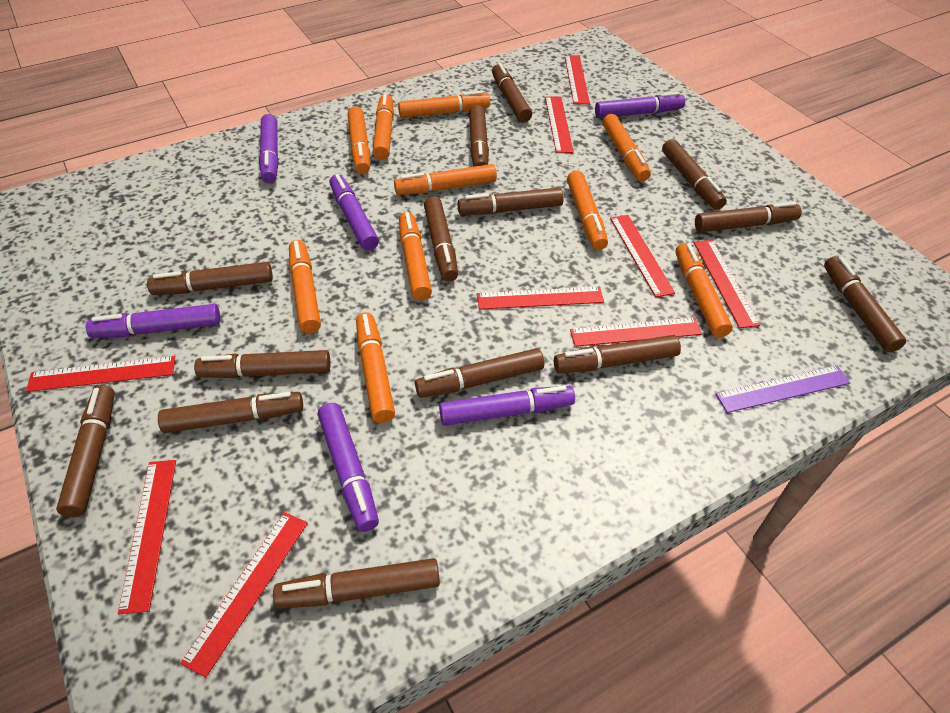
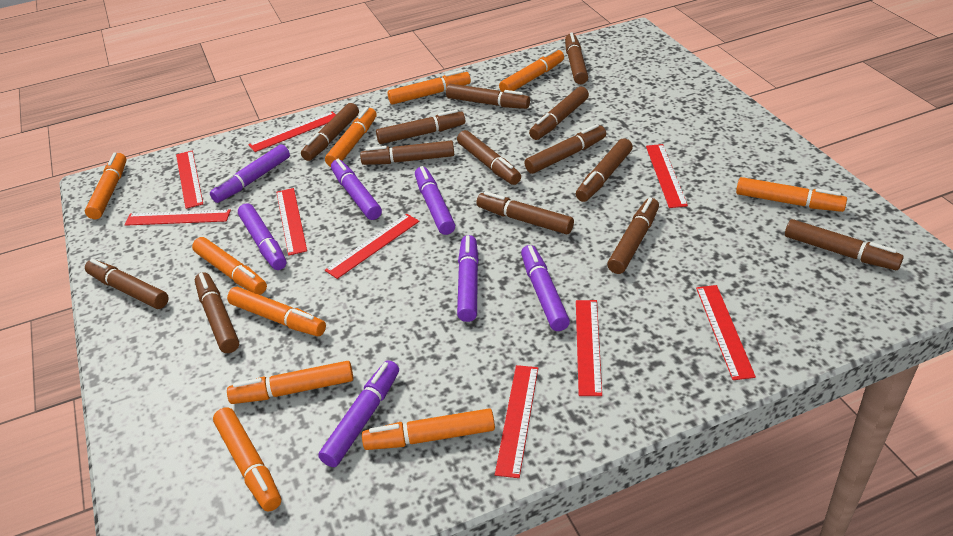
purple marker: [86,304,220,338] [259,114,279,183] [318,403,379,532] [330,174,379,250] [439,385,575,426] [595,92,685,118] = 6 -> [210,144,290,203] [238,203,287,270] [318,360,399,467] [331,159,382,220] [415,166,455,235] [457,235,479,322] [521,245,570,331] = 7
purple ruler: [716,365,850,413] = 1 -> none = 0

